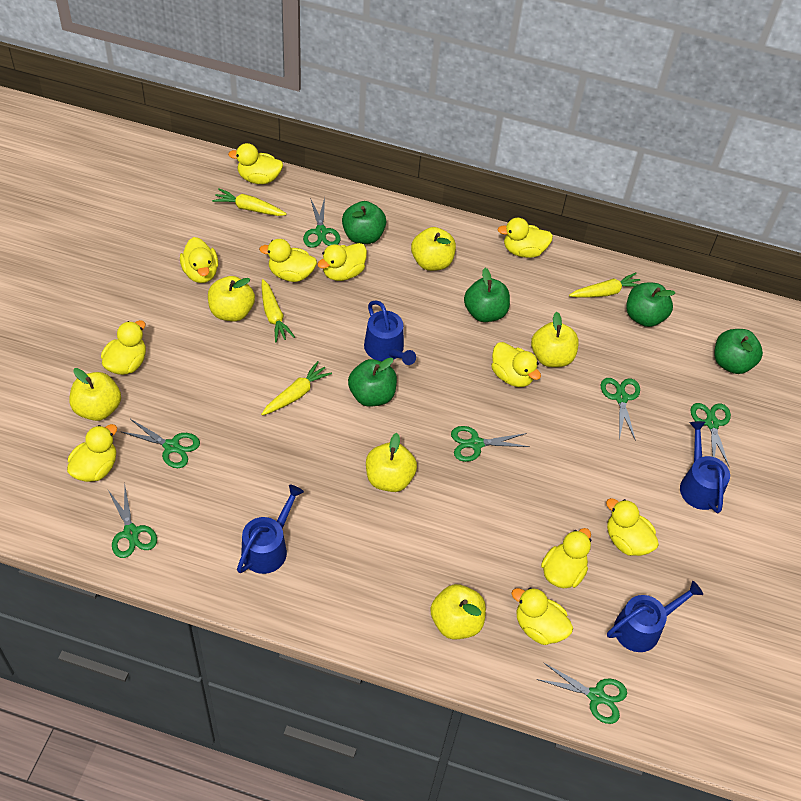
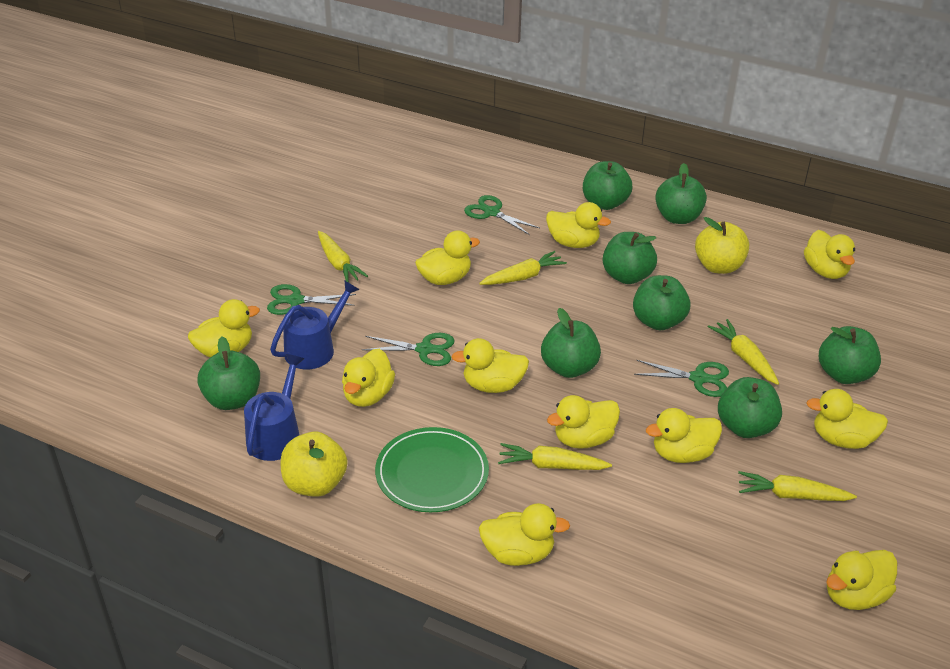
blue watering can: [237,484,304,574] [364,300,416,365] [607,581,703,652] [680,421,730,513] = 4 -> [244,354,304,461] [270,280,360,369] = 2
green apple: [342,201,386,244] [348,358,397,407] [464,268,510,322] [626,283,675,327] [714,329,763,374] = 5 -> [198,337,260,410] [541,308,601,378] [583,161,632,210] [603,232,657,284] [633,275,690,330] [655,163,707,224] [718,377,782,438] [819,326,881,384] = 8
green plate: none = 0 -> [375,427,489,512] = 1
green scissors: [108,486,157,558] [120,418,200,468] [303,198,340,248] [451,426,530,462] [537,662,627,724] [601,378,640,441] [690,403,731,468] = 7 -> [267,284,356,315] [362,333,455,366] [464,195,540,235] [634,360,729,397] = 4
yellow apple: [70,368,121,421] [208,276,255,321] [366,433,417,492] [411,227,456,271] [430,584,486,639] [531,312,579,367] = 6 -> [281,432,347,497] [695,217,749,274] = 2
yellow carrot: [212,188,287,216] [261,361,332,416] [262,279,295,342] [569,273,640,297] = 4 -> [318,231,368,282] [479,251,567,285] [498,443,612,470] [708,319,779,385] [738,471,857,501] = 5

